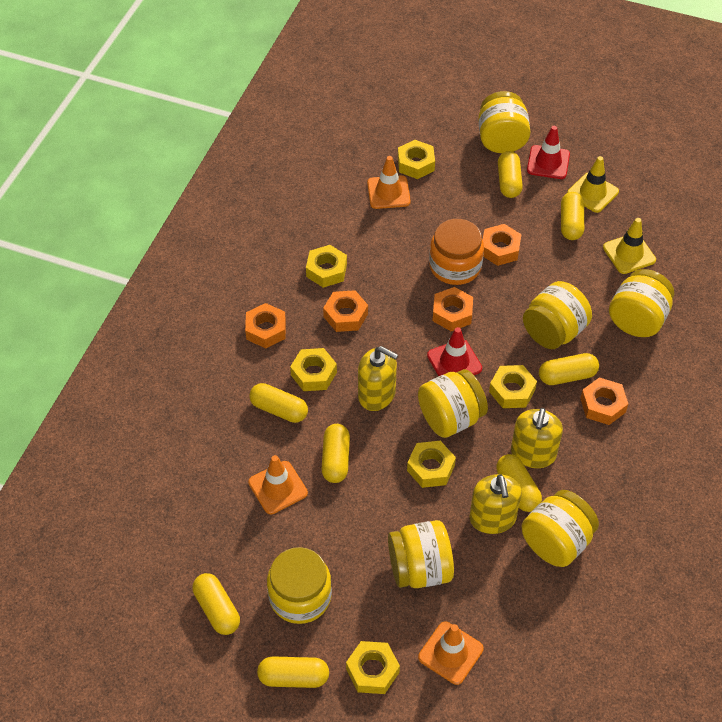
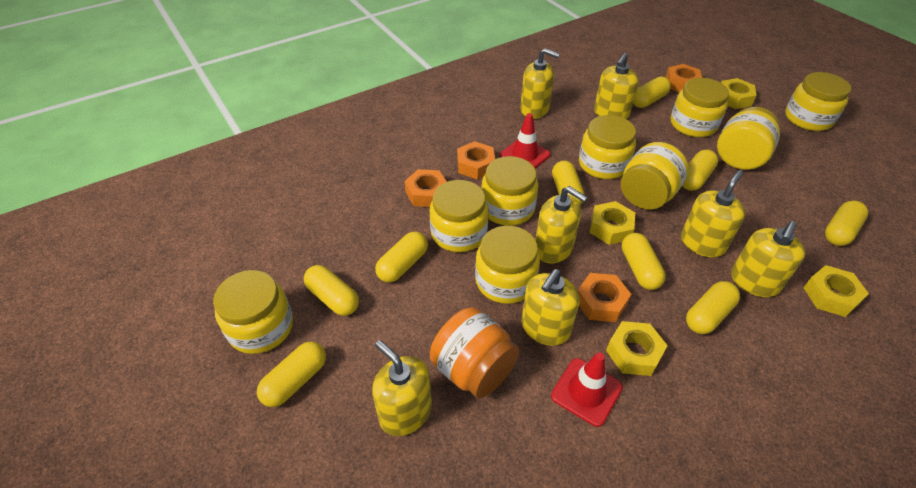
orange nut: [245,303,286,348] [323,290,368,332] [432,287,473,331] [483,224,522,266] [580,377,628,425] = 5 -> [404,169,447,207] [457,141,495,180] [578,273,631,322] [666,64,702,92] = 4
orange traffic cone: [248,455,308,514] [367,156,411,209] [418,621,484,685] = 3 -> none = 0
yellow capsule: [193,573,240,635] [249,383,308,423] [257,657,329,688] [322,424,350,483] [496,454,542,512] [498,151,523,198] [539,353,599,385] [561,192,584,240] = 8 -> [257,342,326,407] [304,265,359,316] [375,231,428,283] [552,161,585,205] [622,233,666,290] [633,77,671,108] [682,150,718,191] [686,281,740,334] [825,200,868,246] = 9
yellow jar: [267,547,332,624] [388,520,454,588] [418,369,488,438] [478,91,531,153] [521,490,599,567] [523,281,592,349] [609,269,674,337] = 7 -> [213,270,293,354] [429,180,489,252] [475,226,540,304] [481,156,538,226] [579,115,636,179] [621,142,689,210] [671,78,729,137] [717,107,780,170] [785,72,851,131] = 9
yellow nut: [290,348,337,391] [306,245,347,288] [346,641,400,694] [398,140,435,179] [407,441,456,488] [489,365,537,408] = 6 -> [590,201,635,245] [606,321,668,376] [721,78,757,109] [803,265,869,317] = 4
yellow soap dispenser: [358,346,398,411] [470,474,522,534] [511,408,563,468] = 3 -> [372,340,432,436] [520,48,560,119] [521,269,579,346] [535,186,588,263] [594,53,639,119] [681,170,745,257] [731,221,805,297] = 7
yellow traffic cone: [567,156,619,213] [603,218,656,274] = 2 -> none = 0

